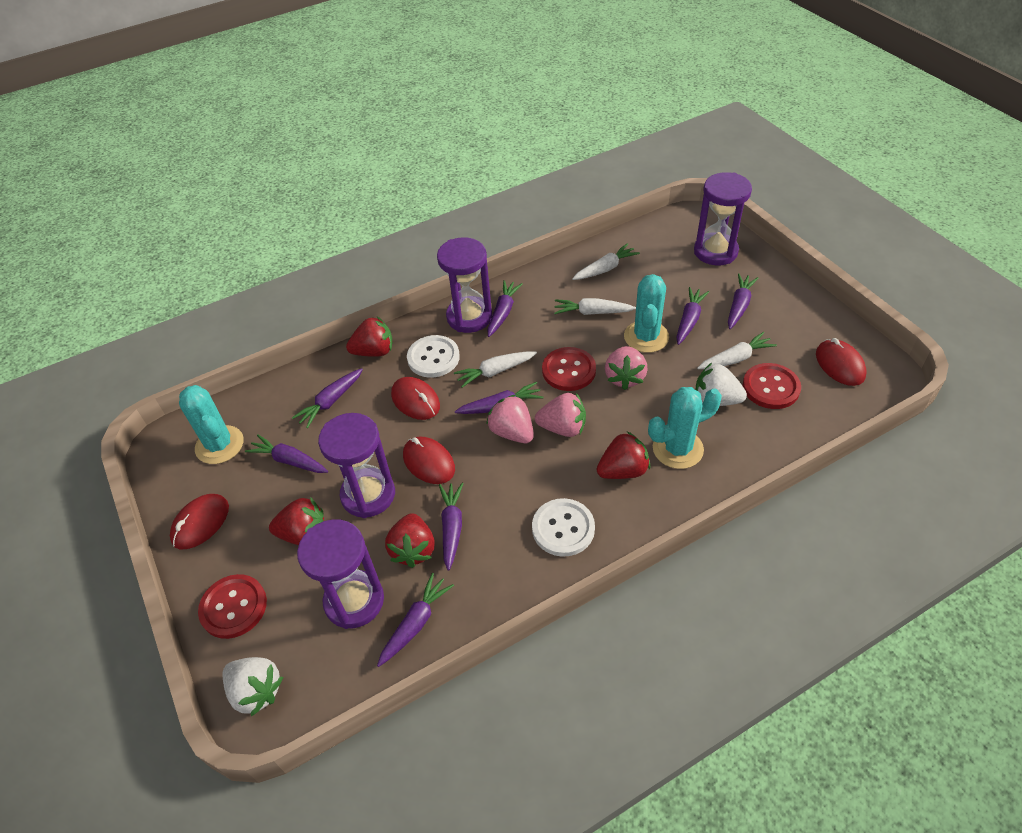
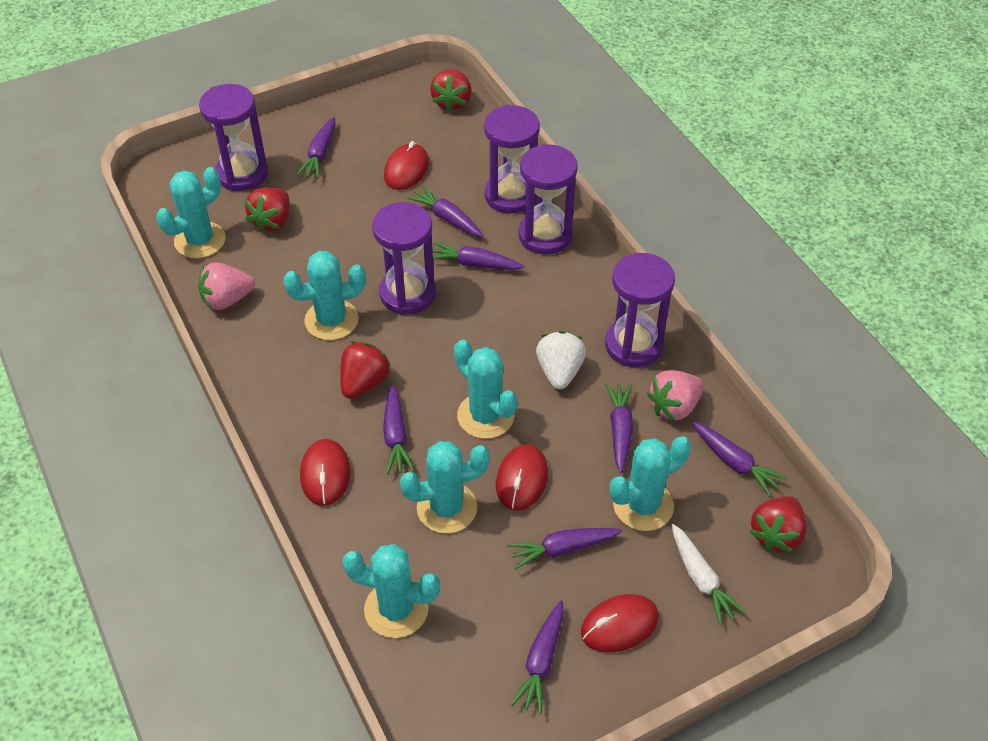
pink strawberry: [486,395,534,443] [535,393,586,437] [605,346,648,390] = 3 -> [198,262,255,310] [647,370,704,421] = 2
purple hourglass: [297,519,384,629] [318,413,395,518] [437,237,492,333] [694,172,752,265] = 4 -> [199,84,268,191] [372,202,436,315] [484,105,540,213] [519,144,578,255] [605,253,675,367] = 5
red button: [198,574,267,639] [542,347,596,391] [743,363,801,409] = 3 -> none = 0
turquoise cactus: [179,385,244,464] [624,274,669,353] [648,387,722,469] = 3 -> [156,167,226,258] [283,251,366,340] [342,544,440,638] [400,441,490,534] [454,340,518,439] [610,436,691,531] = 6
white button: [407,335,460,378] [532,498,595,556] = 2 -> none = 0
white carrot: [454,351,537,388] [554,298,636,315] [572,243,640,280] [697,332,777,369] = 4 -> [671,524,746,625] = 1
white strawberry: [222,657,283,716] [696,363,747,406] = 2 -> [536,331,586,389] = 1

